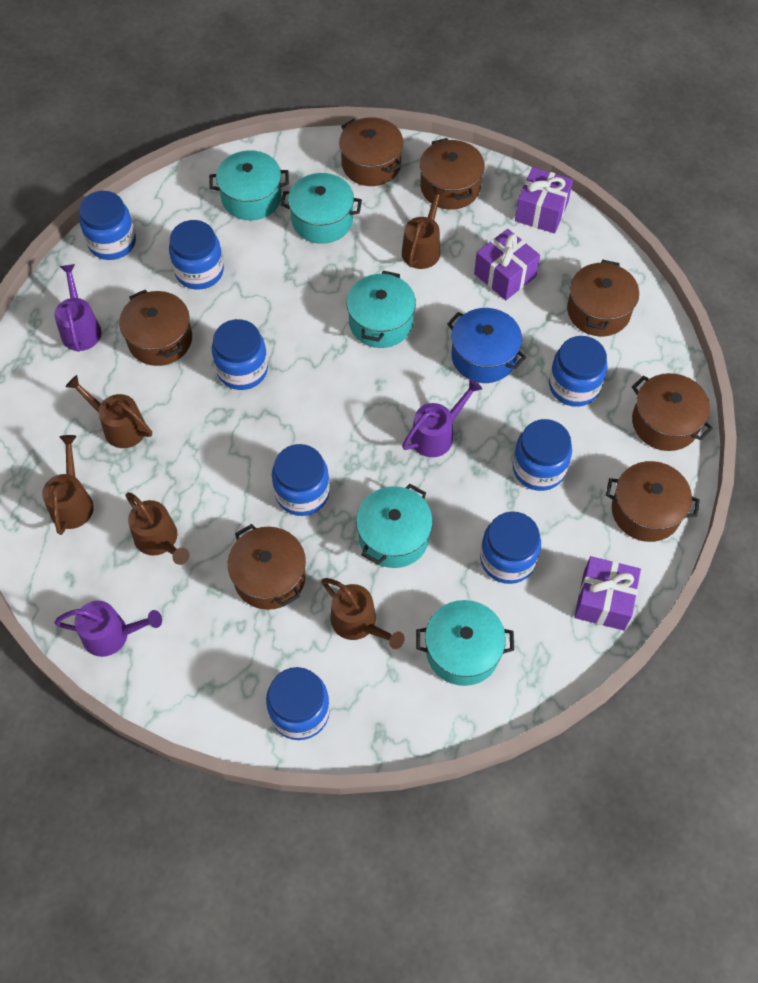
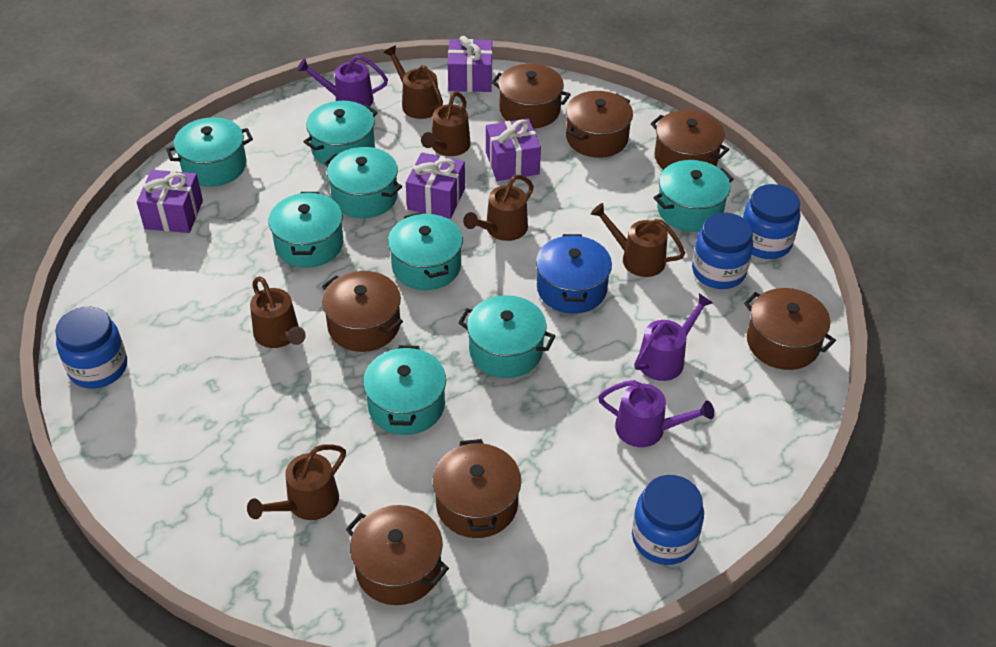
blue jar: [79,191,136,260] [169,220,224,290] [212,319,268,390] [266,667,330,740] [272,444,330,516] [480,512,541,584] [513,419,572,491] [549,336,607,407] = 8 -> [55,306,127,389] [632,475,704,565] [692,213,753,289] [743,184,801,259] = 4
brown watering can: [42,435,94,535] [66,375,152,448] [125,492,189,565] [321,578,405,649] [402,186,446,269] = 5 -> [247,444,346,520] [250,276,306,348] [383,45,443,119] [421,92,471,156] [463,175,534,241] [591,203,685,277] = 6
purple gift: [474,229,540,300] [515,167,573,233] [574,556,641,630] = 3 -> [137,170,203,233] [406,152,465,219] [448,36,492,92] [486,119,541,181] = 4
turquoise pot: [209,150,289,220] [280,173,362,244] [346,271,416,348] [356,484,433,568] [416,600,514,686] = 5 -> [166,117,253,187] [269,192,343,268] [303,101,378,165] [324,147,402,218] [363,345,446,435] [388,212,463,290] [458,295,555,378] [653,160,734,232] = 8

